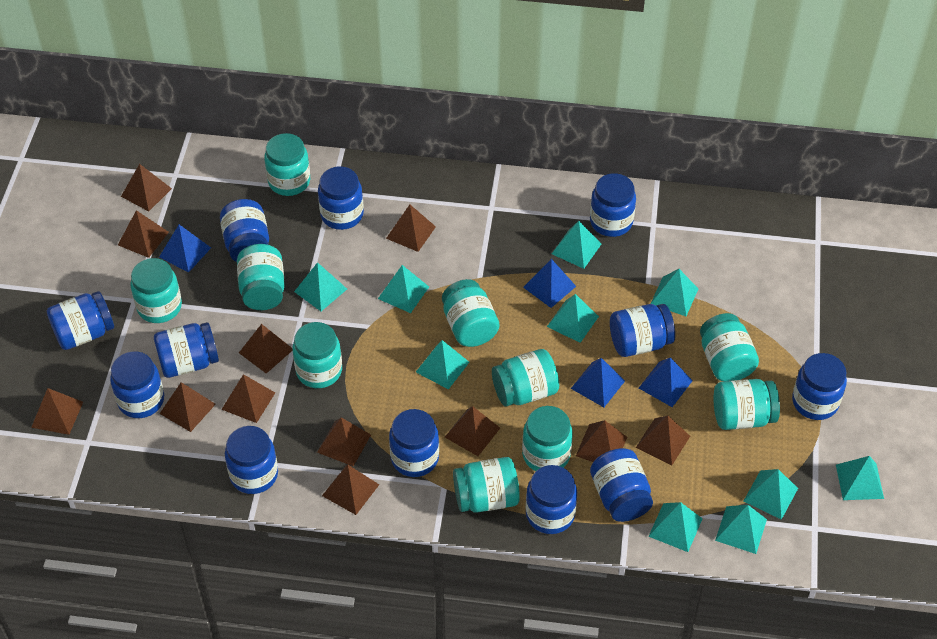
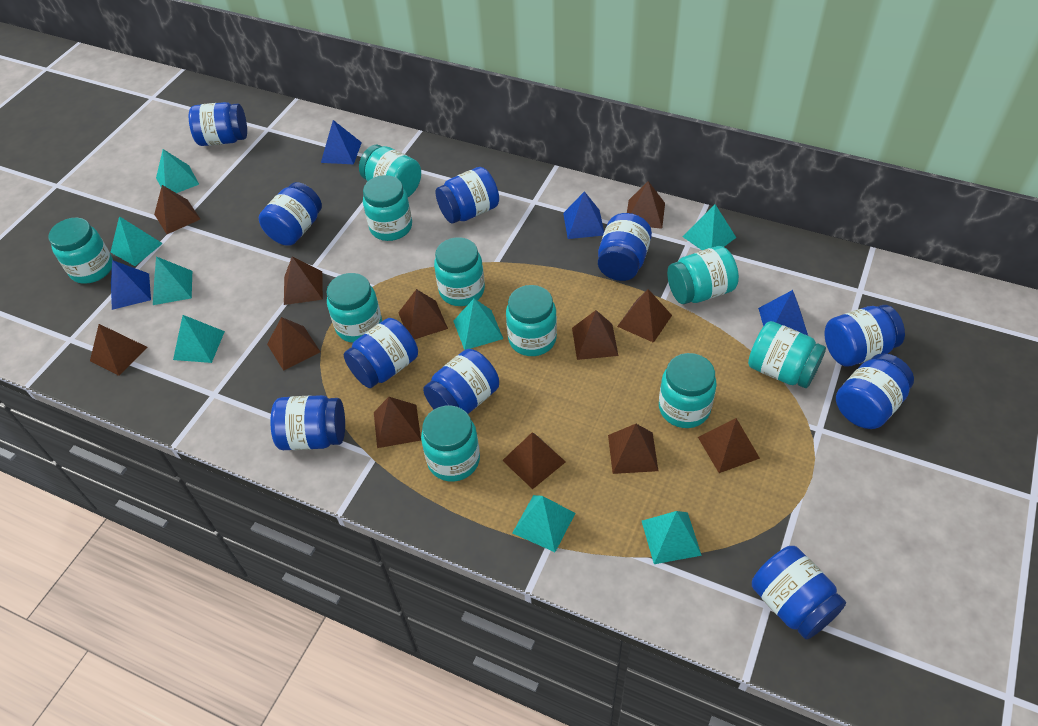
blue jar: [47,291,114,350] [110,351,164,418] [154,322,219,378] [220,199,269,262] [225,426,278,494] [318,166,364,230] [389,409,439,477] [526,465,577,534] [590,173,636,237] [590,448,653,522] [610,304,675,357] [792,353,847,420] = 12 -> [189,102,247,146] [259,182,322,246] [270,395,345,450] [344,318,418,388] [423,349,499,414] [435,167,499,224] [598,213,652,281] [752,546,846,639] [825,305,905,366] [836,353,914,429] = 10
turquoise pyramid: [294,262,347,311] [378,265,429,313] [416,340,469,390] [547,294,599,343] [552,221,601,269] [648,502,703,552] [651,269,698,316] [715,505,767,554] [744,469,798,520] [836,456,884,500] = 10 -> [110,216,163,266] [153,256,192,305] [156,149,199,193] [173,315,225,363] [453,298,503,350] [512,495,575,552] [642,511,702,564] [683,204,736,250] = 8

